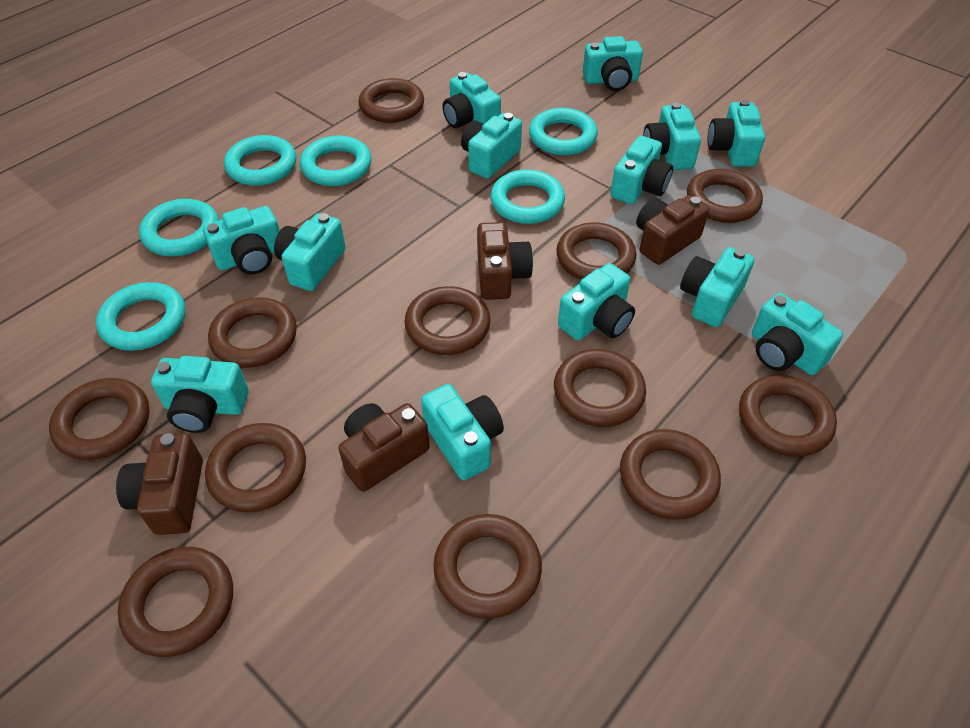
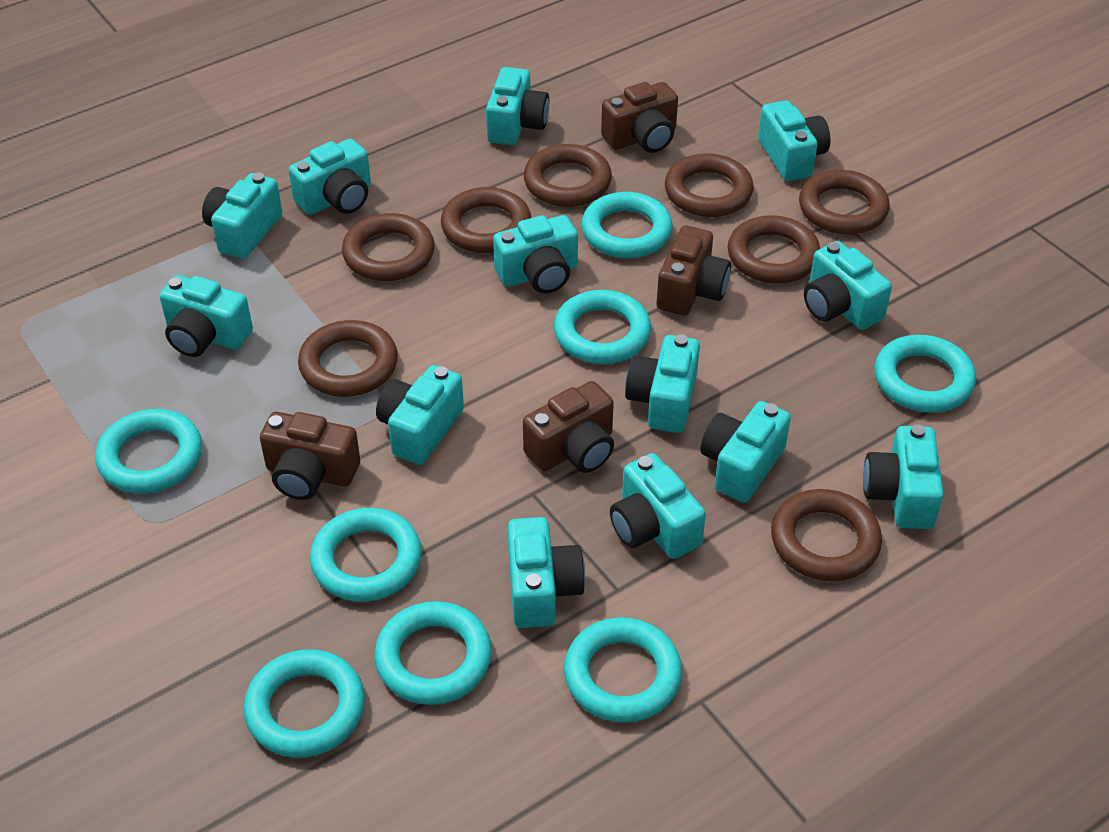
brown ring: [49,378,149,460] [118,547,233,657] [205,423,306,512] [208,297,297,368] [358,78,424,123] [404,286,490,355] [433,514,542,619] [554,349,646,427] [556,222,636,280] [620,429,721,520] [687,169,763,223] [739,375,837,457] = 12 -> [298,320,398,397] [342,213,435,281] [441,187,531,253] [524,144,612,207] [665,153,754,217] [728,215,820,284] [771,489,882,581] [799,170,890,235] = 8
turquoise ring: [96,282,185,351] [139,199,219,256] [224,135,296,186] [300,136,372,186] [490,169,565,224] [529,108,598,155] = 6 -> [95,409,202,493] [244,649,365,758] [310,508,422,602] [374,601,492,705] [554,290,651,364] [564,617,682,723] [581,192,673,258] [874,335,976,413] = 8

